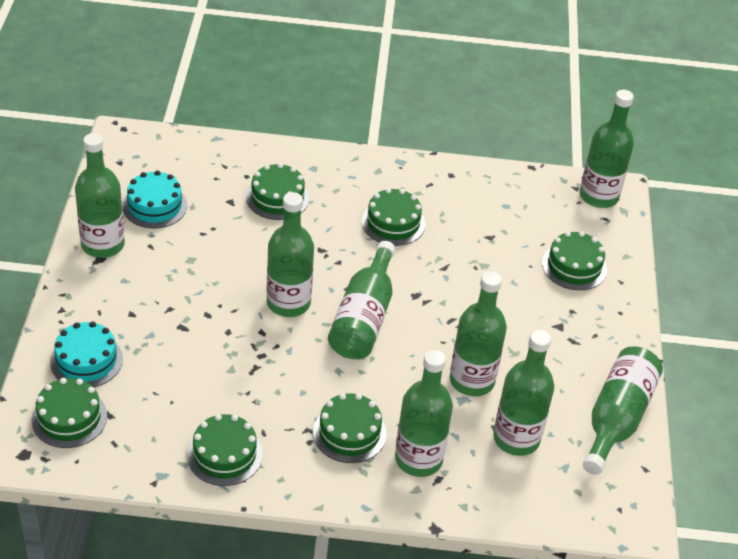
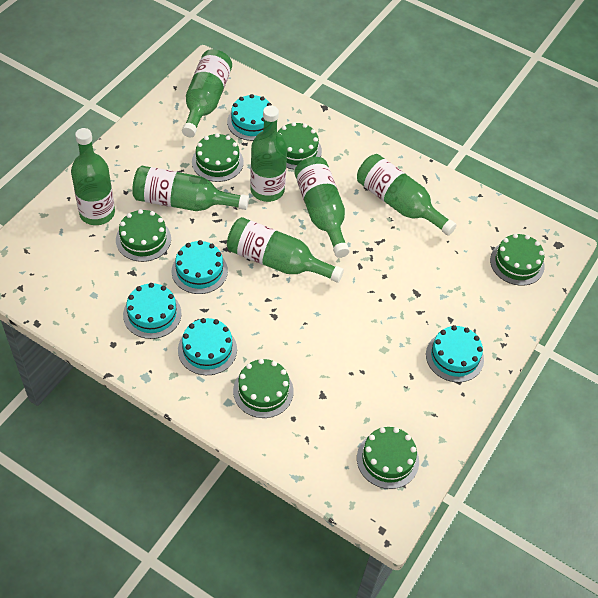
green bottle: [75,133,125,258] [267,192,314,317] [328,241,395,359] [395,350,453,477] [450,271,507,396] [493,330,554,456] [580,89,634,208] [583,346,663,475] = 8 -> [71,128,115,225] [132,166,249,211] [182,49,232,137] [227,217,344,283] [250,105,287,202] [294,157,349,258] [357,154,457,236] = 7
turquoise cake: [50,321,123,387] [123,170,187,228] = 2 -> [123,283,182,339] [172,240,228,294] [178,318,237,375] [227,94,272,141] [426,325,484,382] = 5

